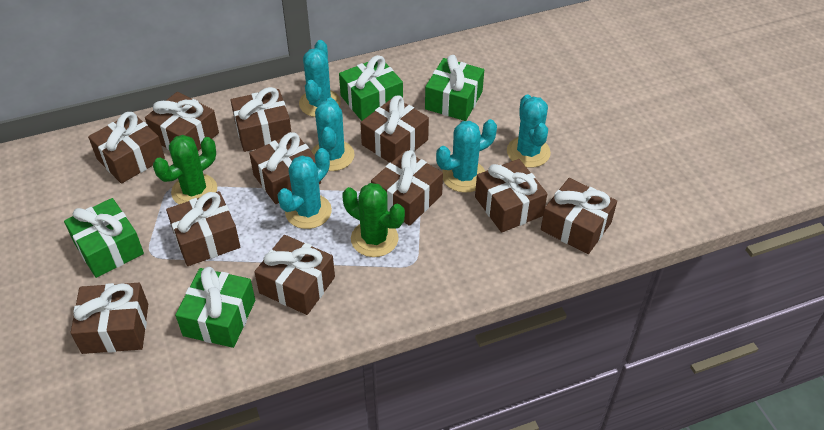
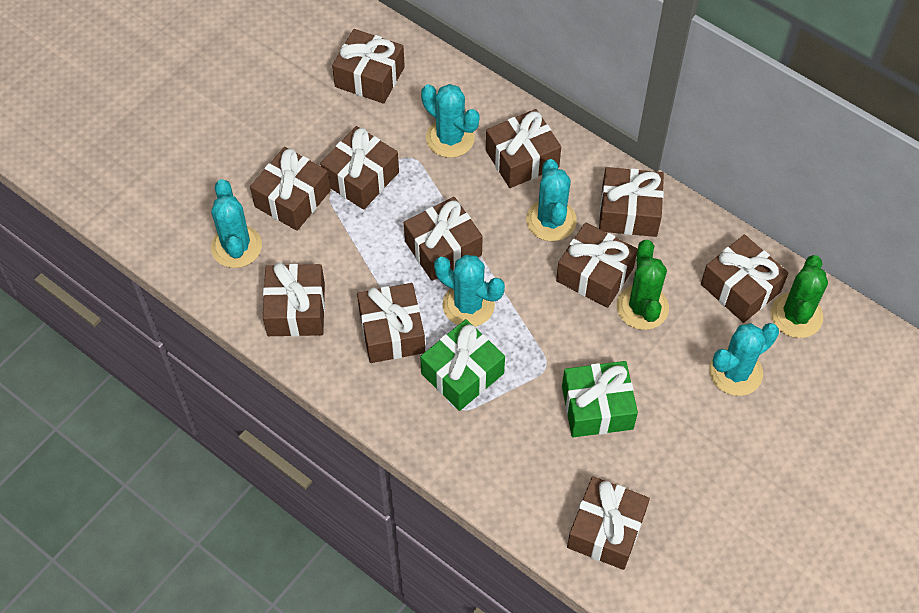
green gift: [64,198,144,278] [175,267,255,348] [339,55,403,121] [425,55,484,121] = 4 -> [420,319,505,411] [562,361,638,437] = 2

